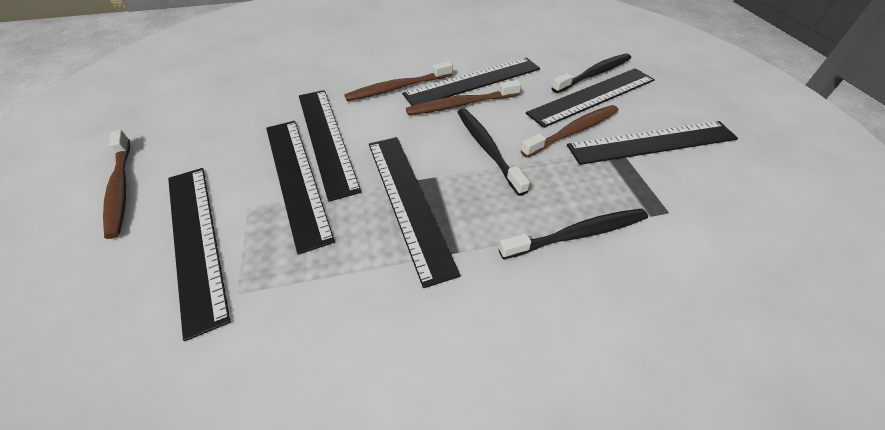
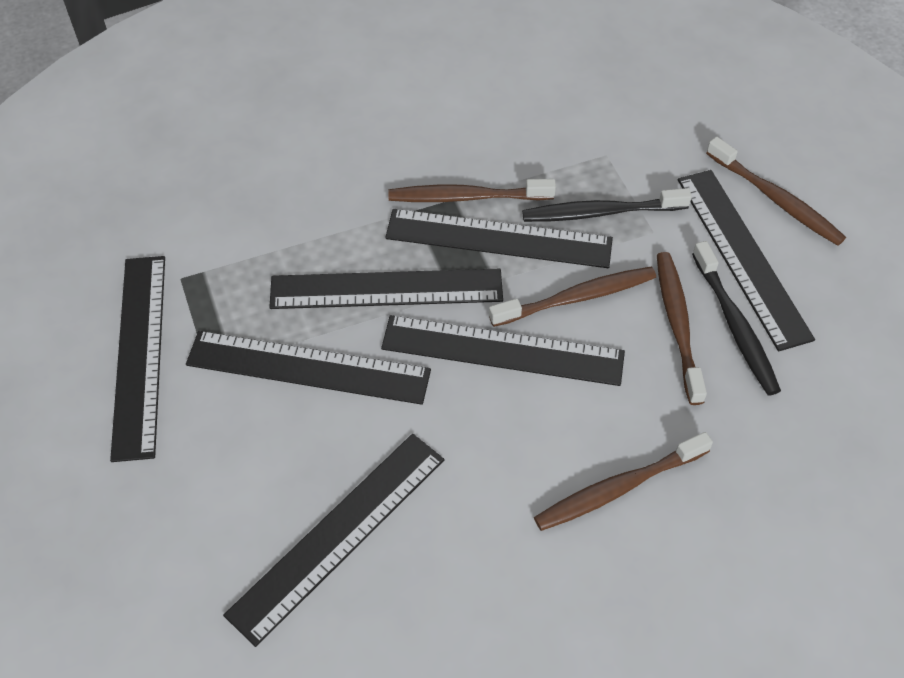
black toothbrush: [457,108,530,196] [499,208,648,259] [552,54,631,93] = 3 -> [522,188,692,222] [692,241,781,396] = 2
brown toothbrush: [103,130,130,239] [344,61,453,101] [406,80,521,115] [521,105,618,158] = 4 -> [388,179,556,202] [489,267,656,327] [534,432,713,531] [657,252,707,405] [706,137,846,246] = 5

